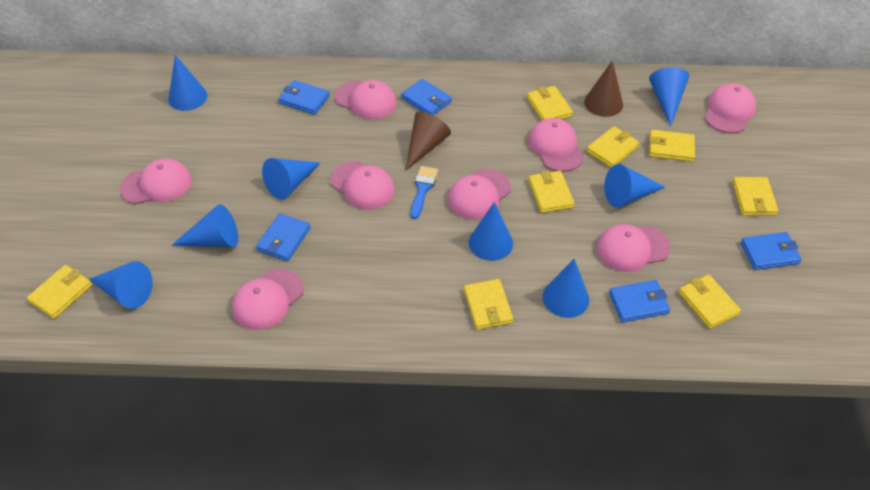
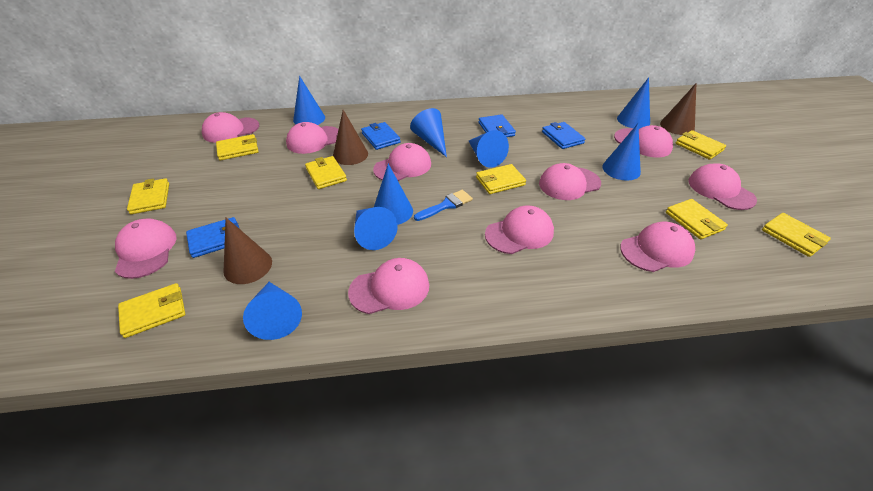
blue wallet: [256,213,311,261] [279,80,330,115] [401,79,452,115] [609,280,670,322] [741,232,802,270] = 5 -> [186,217,239,258] [361,122,401,150] [478,114,516,137] [542,122,586,149] = 4
brown cone: [405,111,451,171] [584,61,623,117] = 2 -> [223,218,272,284] [333,110,368,165] [660,83,696,135] = 3
pink cap: [120,158,192,204] [232,269,304,330] [330,161,395,210] [335,80,396,119] [448,169,511,220] [528,118,584,172] [597,224,670,272] [704,83,756,133] = 8 -> [115,218,177,279] [202,112,259,143] [286,122,339,154] [348,258,429,314] [373,143,431,181] [485,205,554,254] [539,163,601,200] [614,125,673,158] [620,222,695,272] [689,163,757,210] = 10

